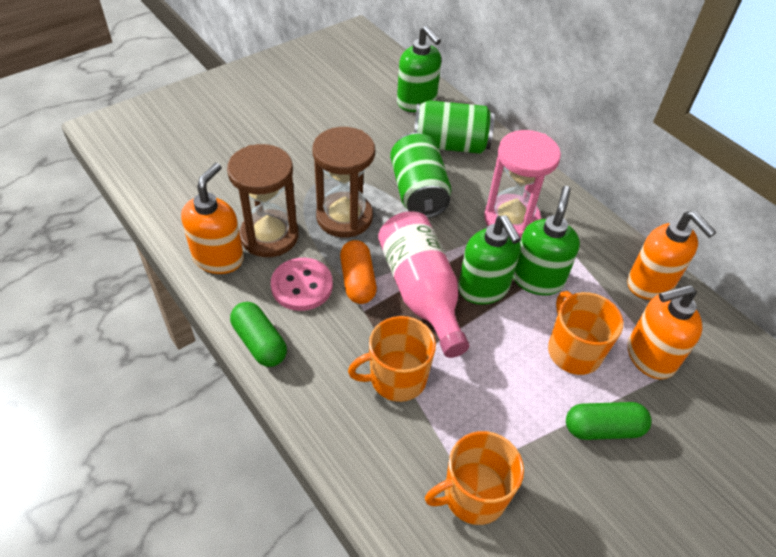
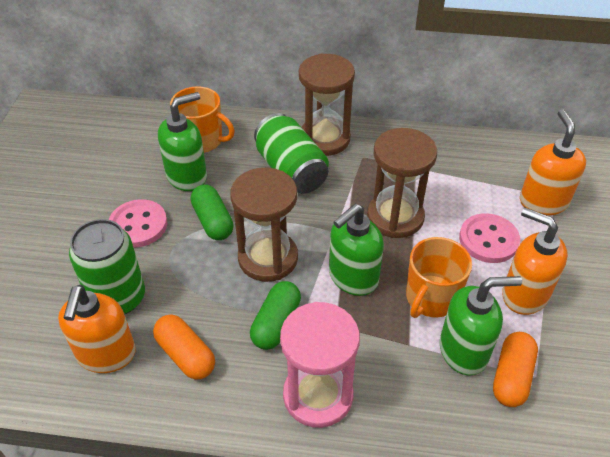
brown hourglass: [227,144,299,257] [312,127,375,238] = 2 -> [230,168,298,282] [299,53,355,156] [367,128,437,238] = 3
orange capsule: [340,240,377,304] = 1 -> [153,315,215,380] [493,332,538,407] = 2
orange mug: [348,316,436,402] [425,431,524,525] [548,291,623,375] = 3 -> [170,86,235,153] [406,237,472,318] = 2
pink bottle: [378,211,469,358] = 1 -> none = 0
pink button: [271,258,333,311] = 1 -> [109,199,167,247] [459,213,520,263] = 2

